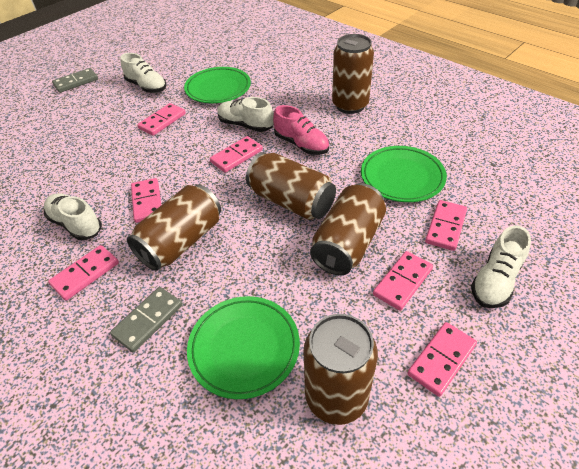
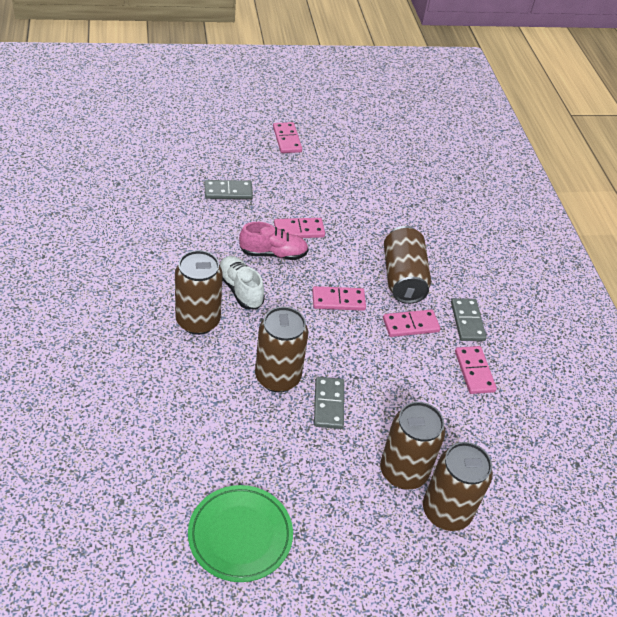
green plate: [184,67,251,103] [187,296,300,399] [361,146,447,202] = 3 -> [188,485,293,582] = 1
grey domino: [52,68,98,93] [110,287,182,353] = 2 -> [205,180,253,199] [314,377,344,429] [451,298,486,341] = 3
pink domino: [48,245,119,301] [131,178,161,223] [137,103,186,136] [210,136,263,173] [373,251,433,311] [408,322,477,397] [425,200,467,251] = 7 -> [273,122,302,153] [274,218,325,238] [312,286,366,311] [383,309,440,337] [455,346,497,394] = 5
white shoe: [44,193,102,240] [120,53,167,93] [217,97,274,132] [471,225,531,308] = 4 -> [220,256,265,309] = 1

